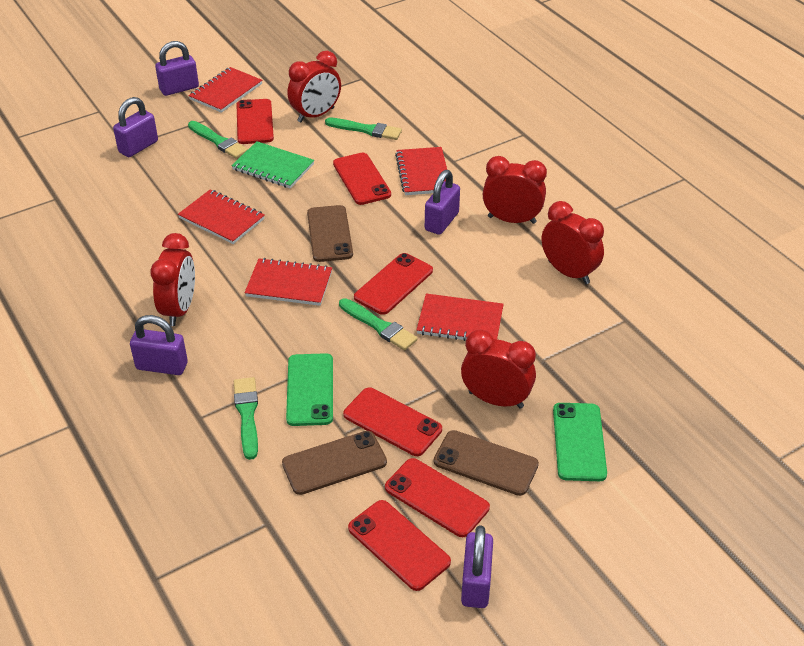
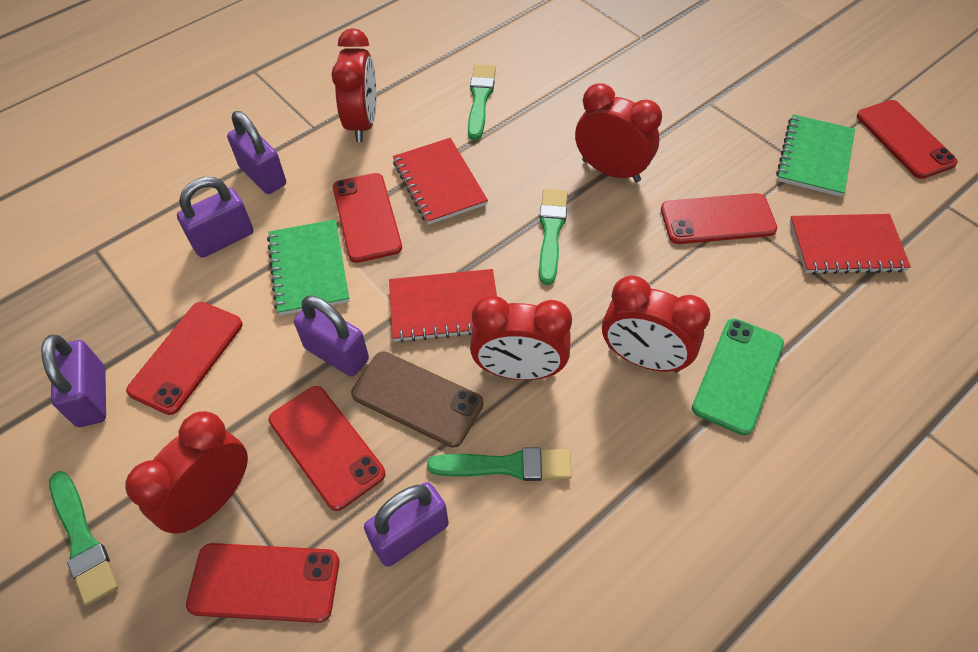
brown phone: [282,431,387,495] [307,205,353,262] [434,430,539,496] = 3 -> [351,351,484,448] = 1
green notebook: [231,141,314,188] = 1 -> [267,219,349,316] [776,114,855,197] = 2
green phone: [286,353,333,426] [553,403,607,481] = 2 -> [692,318,784,435] = 1
red notebook: [178,189,265,244] [189,67,262,113] [245,258,332,306] [395,147,447,195] [417,293,504,341] = 5 -> [389,269,497,343] [393,138,488,225] [790,214,911,274] = 3

